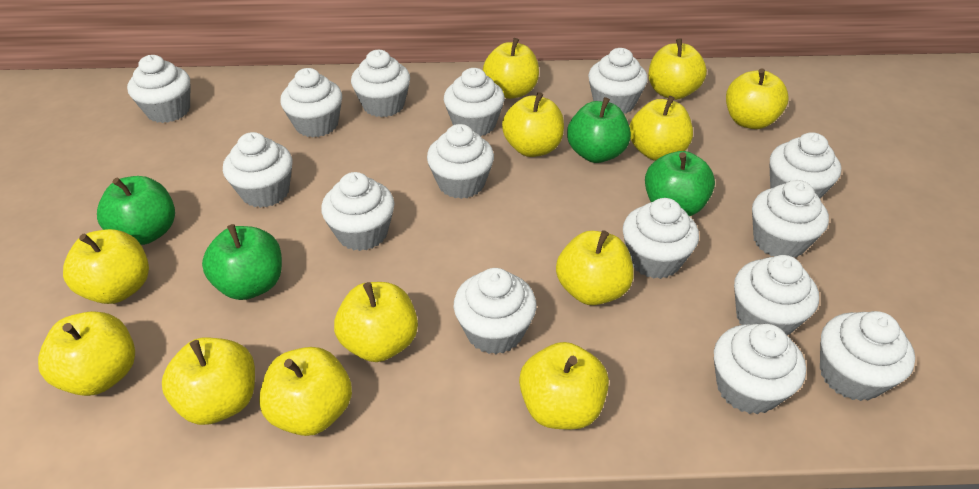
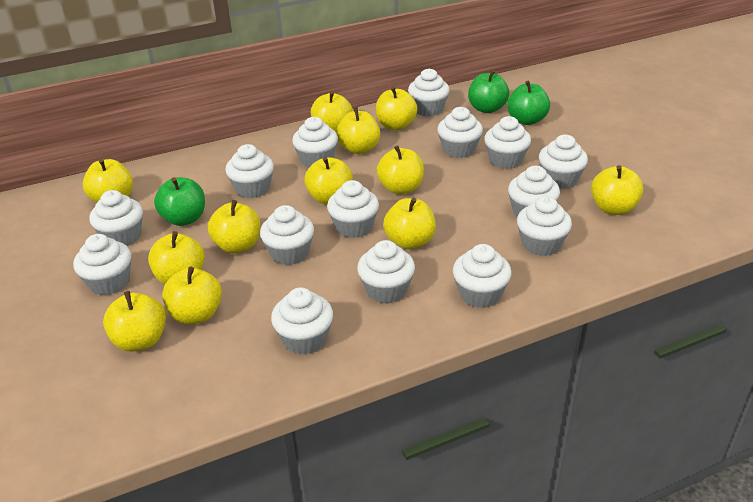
green apple: [97,176,175,245] [202,224,282,300] [567,97,631,163] [645,151,715,216] = 4 -> [154,177,205,226] [468,70,509,113] [507,80,550,125] = 3

